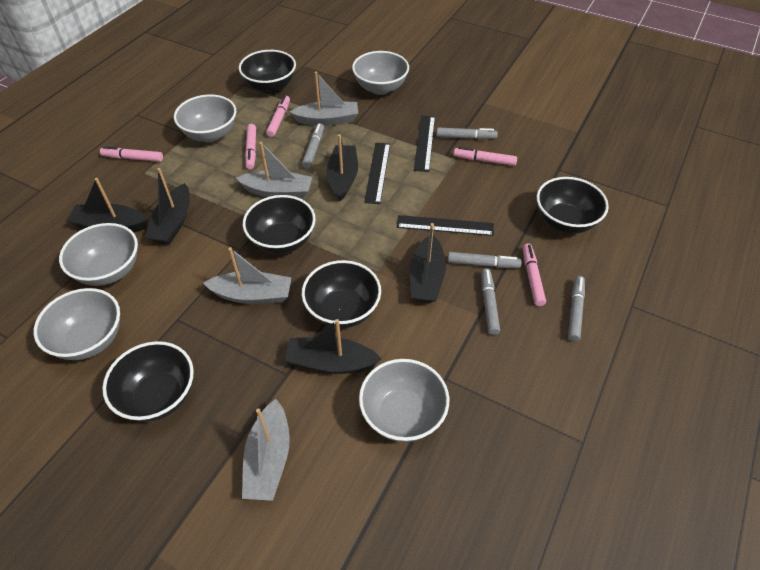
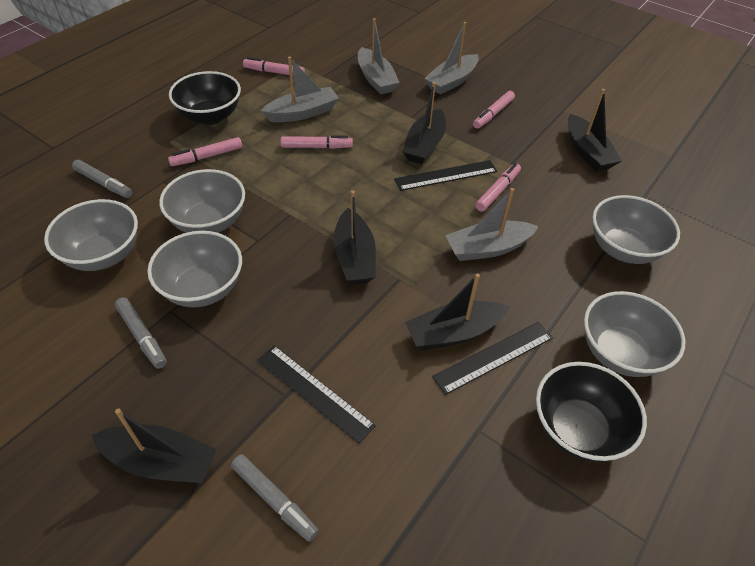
black bowl: [102,341,194,422] [239,50,296,93] [243,195,316,254] [302,260,381,328] [537,177,609,234] = 5 -> [169,71,241,125] [536,362,647,462] = 2
grey marker: [302,123,324,169] [436,127,498,139] [448,252,522,268] [481,268,500,335] [568,276,585,342] = 5 -> [72,160,133,198] [115,297,167,369] [231,454,319,542] = 3

